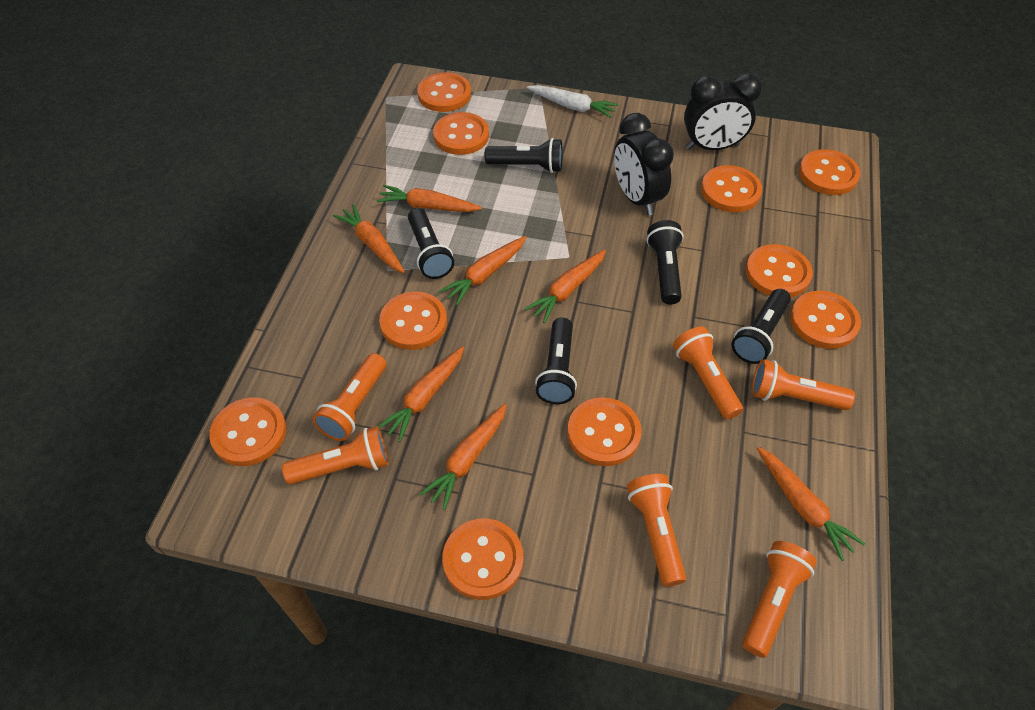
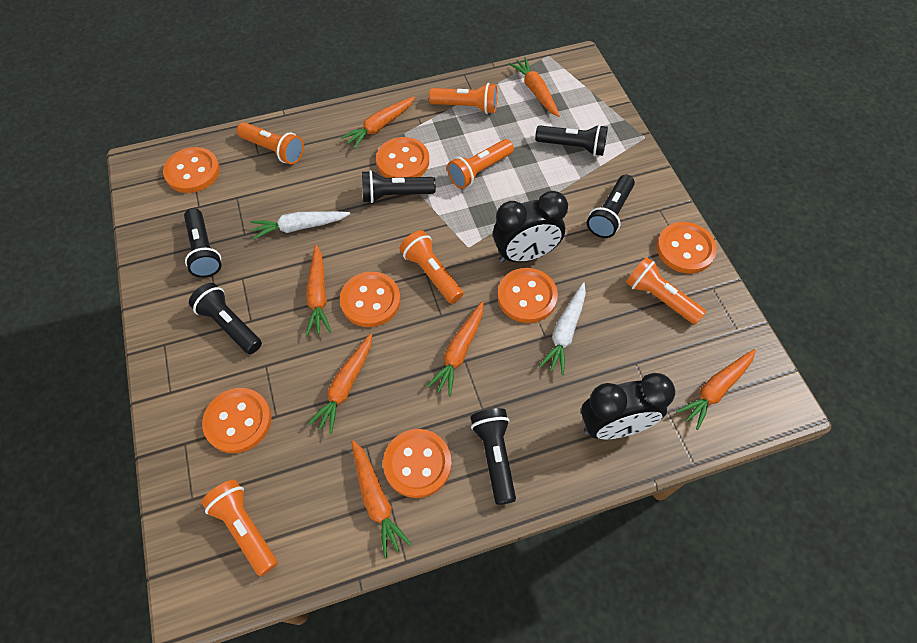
black flashlight: [408,208,454,279] [485,138,563,173] [535,317,577,404] [646,220,684,305] [731,289,791,364] = 5 -> [184,208,221,278] [189,283,262,354] [362,170,436,203] [471,408,516,505] [535,124,608,156] [587,175,635,238] = 6
orange button: [209,397,286,466] [379,292,447,350] [417,72,471,112] [433,112,489,155] [442,518,524,600] [567,397,641,466] [701,165,762,212] [746,244,813,297] [790,291,861,349] [799,149,860,195] = 10 -> [163,147,220,193] [202,388,271,453] [340,272,401,327] [376,137,429,178] [383,429,452,498] [497,268,558,323] [657,222,717,274] = 7
white carrot: [527,85,618,118] = 1 -> [251,211,350,240] [539,282,586,375] = 2

